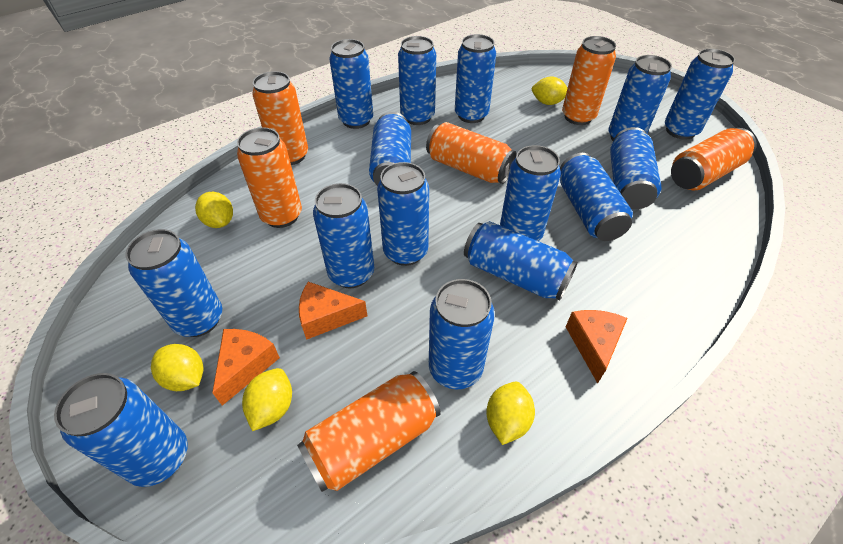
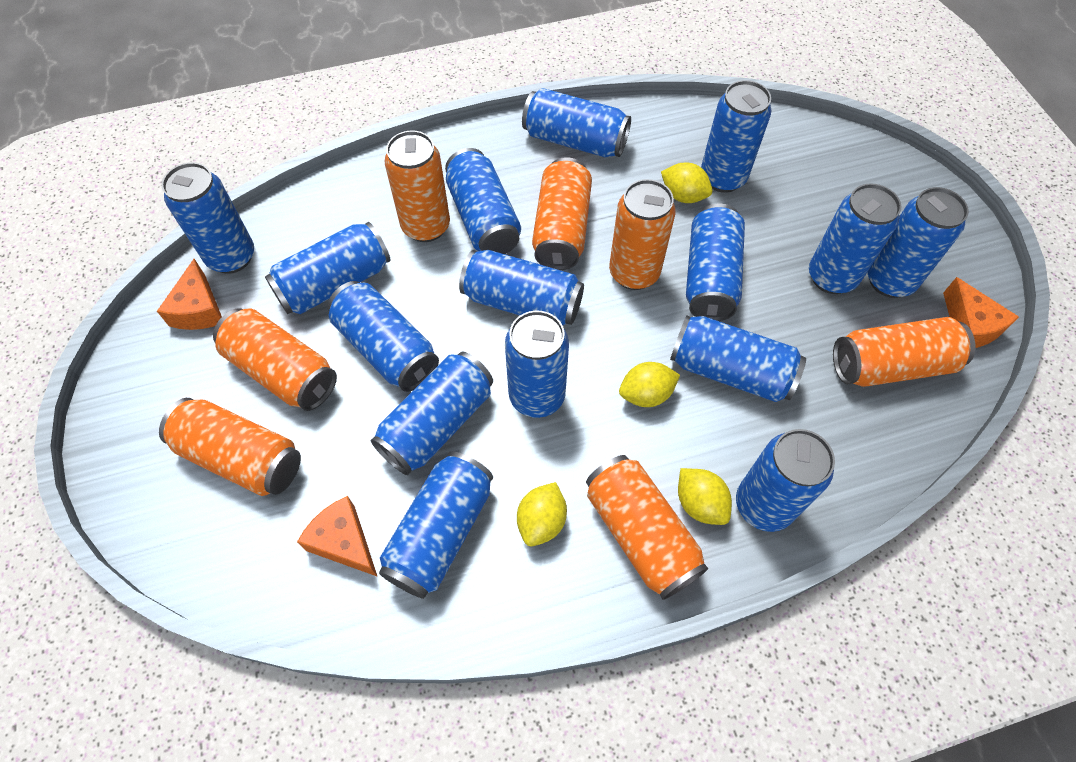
orange can: [237,127,302,228] [253,71,308,165] [297,371,441,492] [426,122,517,184] [562,36,616,125] [671,128,757,190] = 6 -> [159,398,301,496] [213,308,337,411] [385,131,450,242] [532,157,592,270] [586,455,708,600] [609,179,676,290] [833,317,975,387] = 7
yellow lemon: [151,344,203,391] [195,192,233,228] [242,368,292,431] [486,382,535,445] [532,77,567,105] = 5 -> [517,482,567,546] [619,362,680,407] [661,163,713,203] [678,468,732,525] = 4

